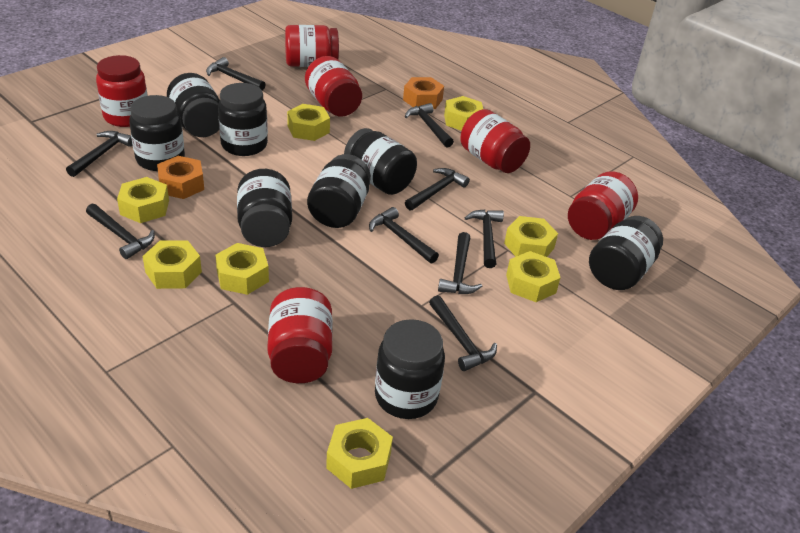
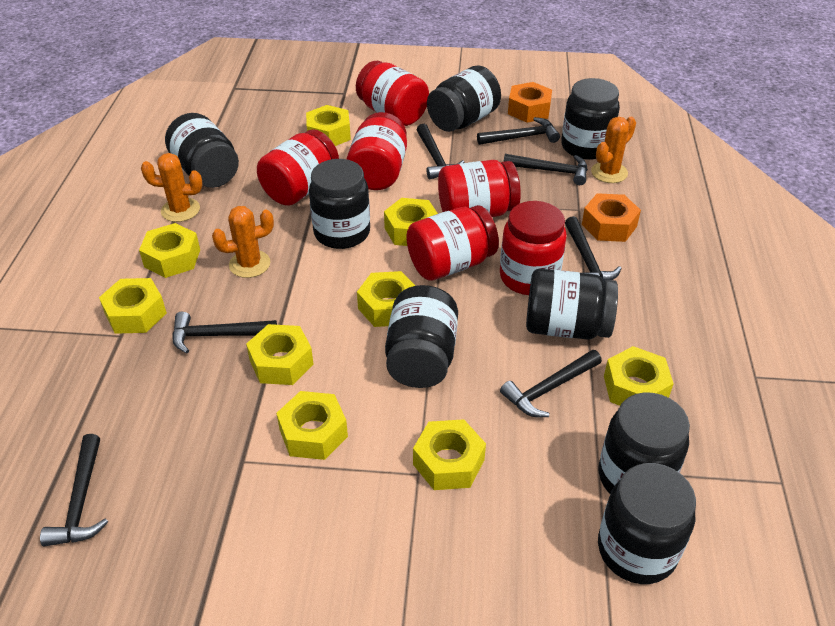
black hammer: [66,131,133,177] [86,204,155,259] [206,57,266,91] [369,207,439,263] [405,103,454,147] [405,168,470,211] [429,295,497,371] [438,232,482,294] [465,210,504,268] = 9 -> [40,434,108,547] [172,312,277,353] [417,124,464,179] [477,117,560,145] [500,350,602,417] [503,154,588,185] [565,216,622,281] = 7
orange cactus: none = 0 -> [141,153,203,222] [212,206,274,278] [591,117,636,183] = 3
yellow nut: [117,177,169,223] [143,240,202,289] [215,243,269,295] [287,104,330,141] [326,418,393,489] [444,96,483,131] [504,216,558,257] [506,251,560,302] = 8 -> [99,278,167,334] [139,223,200,278] [246,324,314,385] [276,391,348,460] [306,105,351,146] [357,271,416,327] [384,198,438,246] [413,419,486,490] [604,346,674,406] = 9

